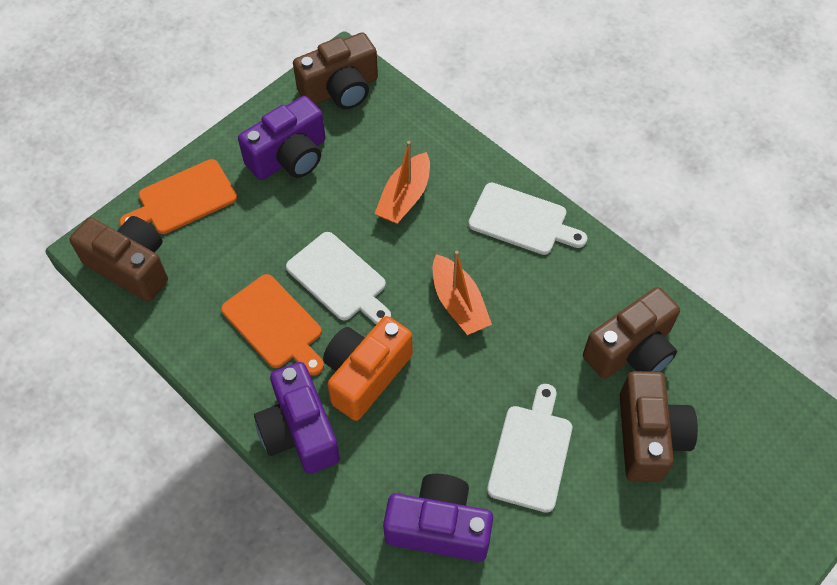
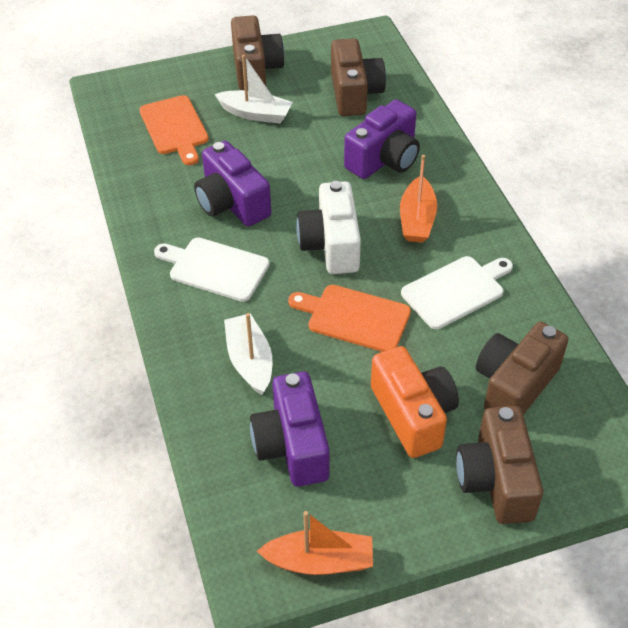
white boat: none = 0 -> [215,55,293,124] [224,313,272,395] = 2
white camera: none = 0 -> [296,181,361,274] = 1
white cutting board: [286,232,391,325] [468,183,587,255] [487,384,572,513] = 3 -> [154,237,270,302] [401,256,513,329] = 2

